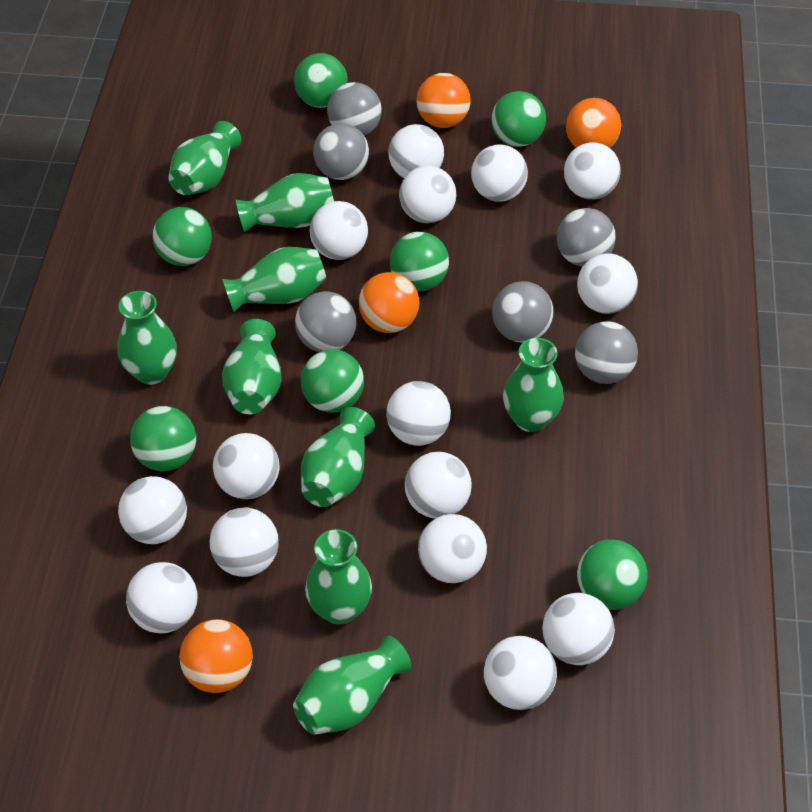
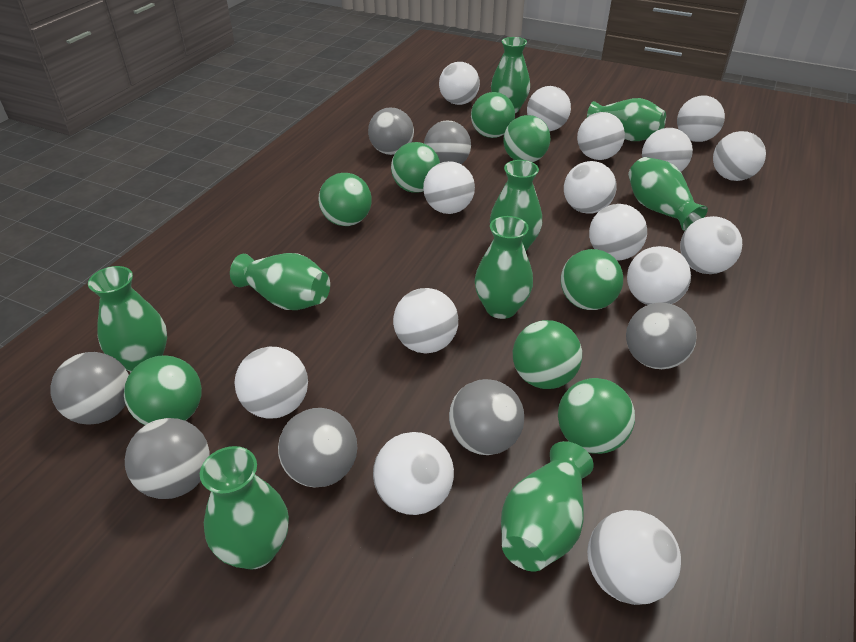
green ball: [130,406,196,471] [152,207,212,266] [294,53,347,108] [301,349,364,413] [390,232,449,291] [491,91,546,147] [577,540,648,610] = 7 -> [124,355,202,425] [319,173,372,226] [391,142,440,193] [471,92,515,138] [503,115,551,162] [513,320,582,389] [558,378,635,454] [561,249,623,310] = 8
grey ball: [295,291,356,352] [313,123,369,180] [327,82,381,136] [492,281,553,343] [557,208,616,267] [575,321,638,384] = 6 -> [50,352,129,425] [125,418,210,499] [278,408,357,487] [368,108,414,155] [424,121,471,164] [449,379,524,455] [626,303,697,369] = 7
orange ball: [179,619,253,693] [359,272,419,333] [416,73,471,128] [566,98,621,148] = 4 -> none = 0

